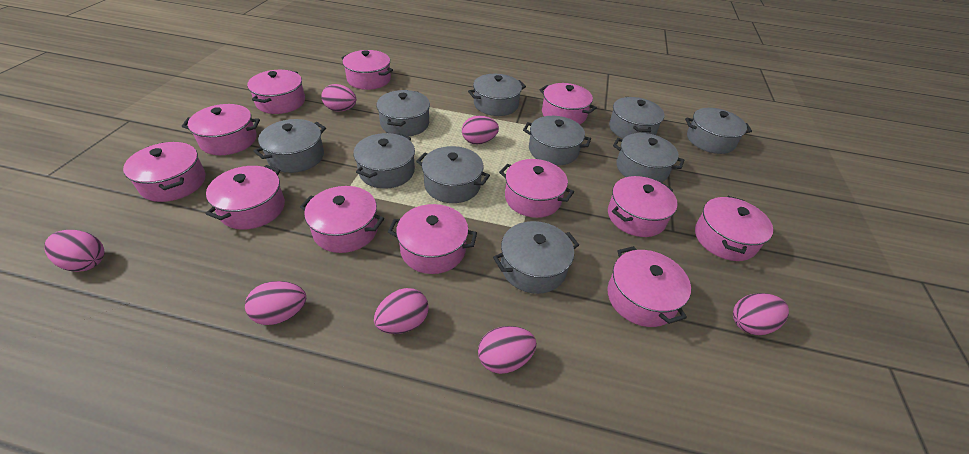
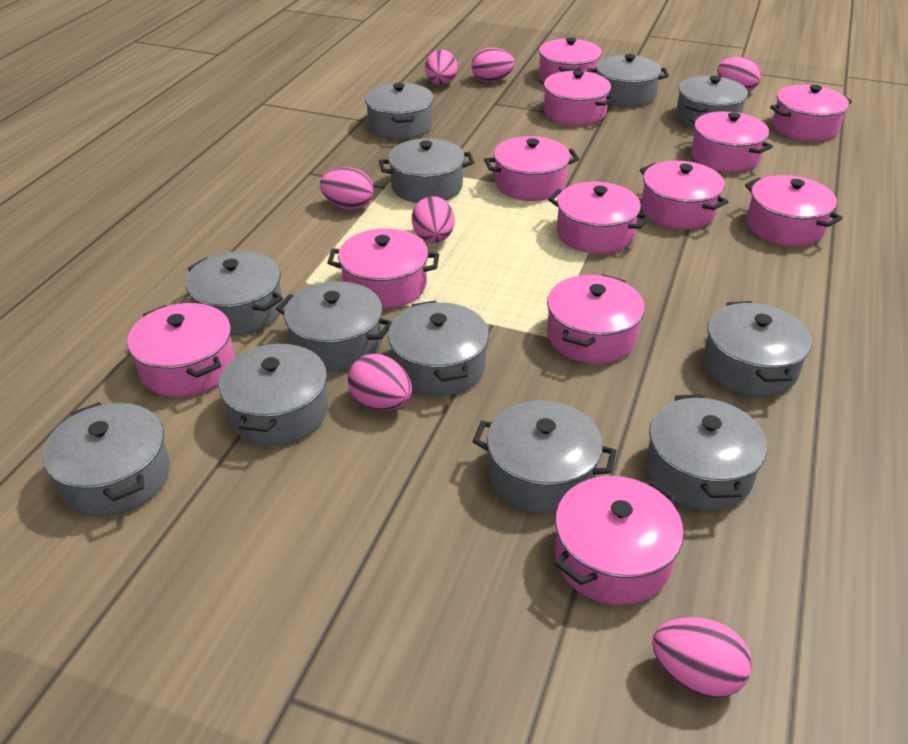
grey pot: [253,119,326,173] [353,133,415,189] [376,90,430,137] [416,146,490,203] [468,74,526,116] [493,221,579,294] [523,116,591,165] [609,97,665,139] [613,133,685,182] [685,108,752,154] = 10 -> [43,402,170,517] [186,251,283,336] [219,341,328,446] [276,281,392,371] [365,83,434,139] [379,138,474,203] [388,300,489,396] [472,401,617,514] [588,54,669,107] [646,394,767,510] [676,76,748,128] [703,301,812,397] = 12

